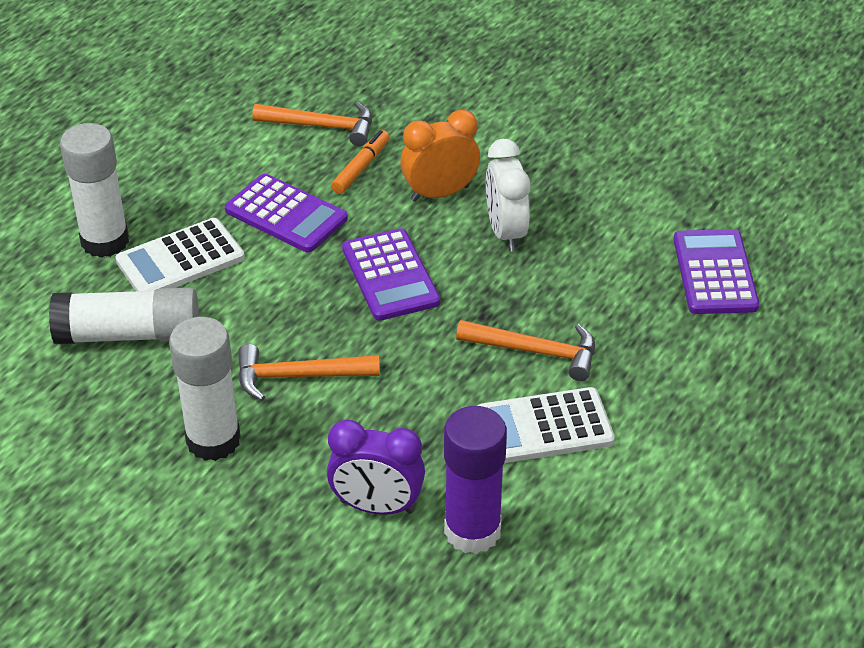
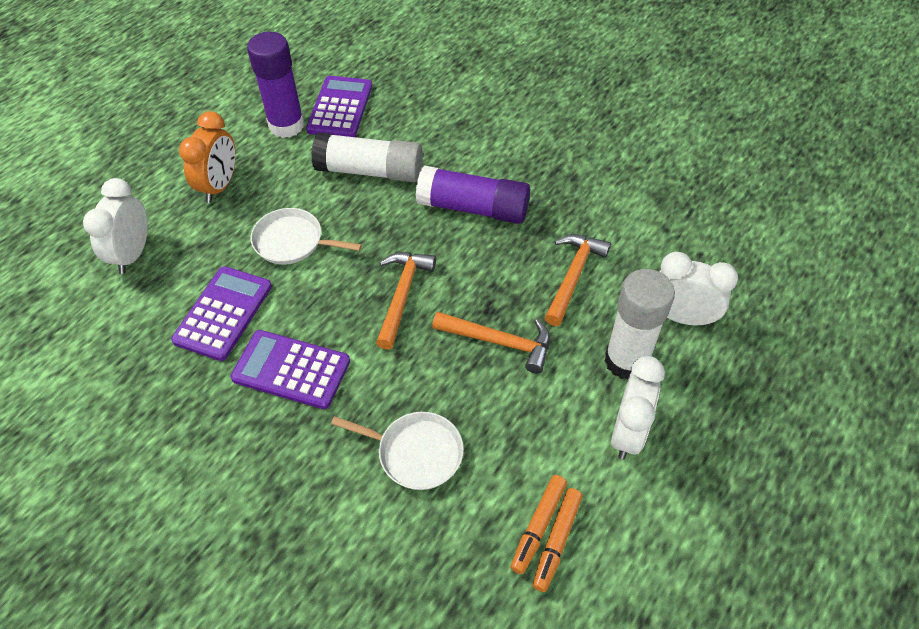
orange marker: [331,130,390,194] = 1 -> [510,475,567,574] [533,488,583,592] = 2
purple clock: [327,419,425,515] = 1 -> none = 0
purple glue stick: [444,406,507,554] = 1 -> [247,32,304,138] [416,165,530,224] = 2
white calculator: [115,218,245,291] [477,387,615,463] = 2 -> none = 0
white clock: [486,139,530,252] = 1 -> [83,178,148,274] [611,356,665,459] [660,252,738,326] = 3
white glue stick: [49,287,199,344] [60,123,129,258] [169,317,241,461] = 3 -> [311,132,423,182] [604,269,675,379] = 2
white pan: none = 0 -> [251,208,362,264] [331,412,464,490] = 2

